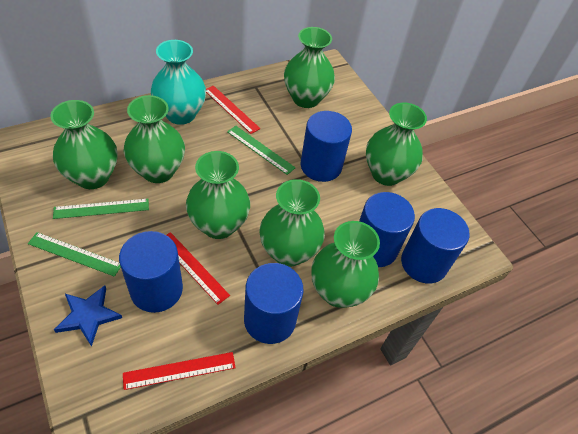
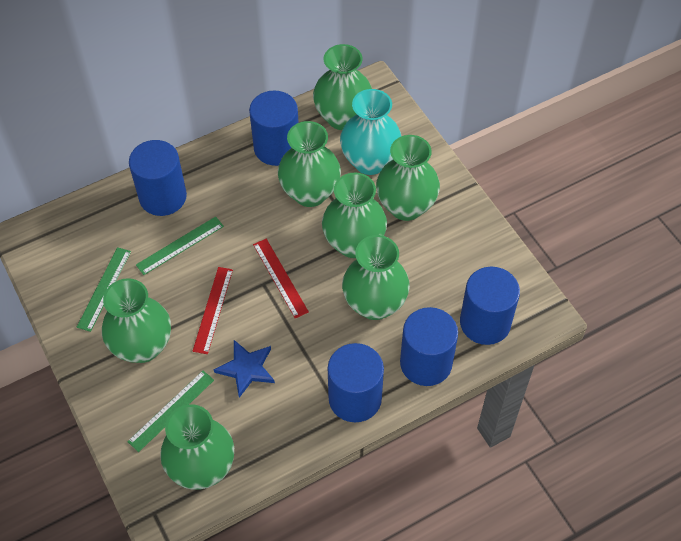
red ruler: [123,352,236,390] [167,232,230,305] [206,86,260,134] = 3 -> [192,267,233,354] [253,239,309,318] = 2

